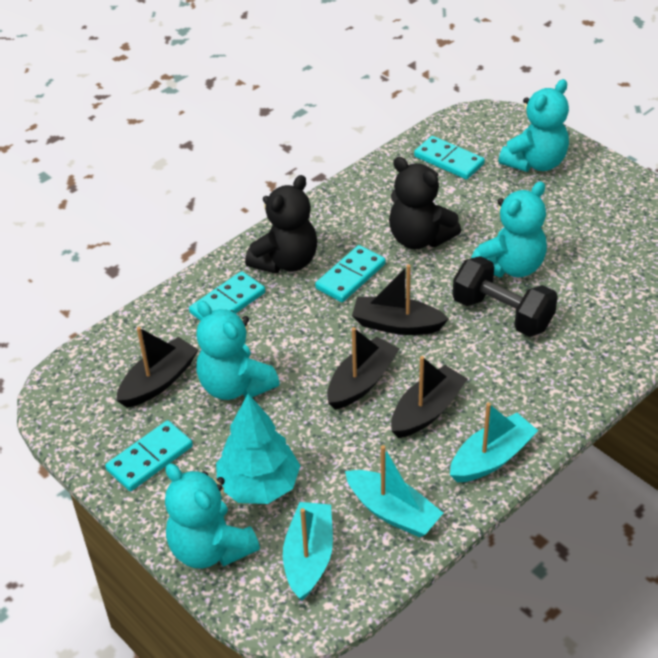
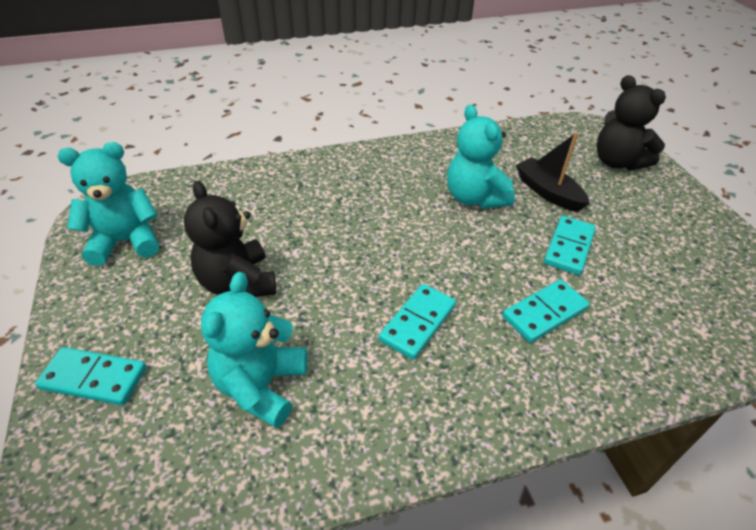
black boat: [116,327,198,408] [327,327,400,410] [352,264,449,335] [391,356,468,438] = 4 -> [516,132,590,212] = 1
black dumbbell: [453,256,558,337] = 1 -> none = 0
turquoise boat: [283,502,333,600] [345,445,443,537] [450,403,539,482] = 3 -> none = 0
turquoise teddy bear: [165,463,260,569] [196,301,280,400] [471,181,547,277] [499,79,569,172] = 4 -> [57,142,159,266] [201,272,307,428] [447,105,515,209] = 3
turquoise tree: [216,394,301,504] = 1 -> none = 0

